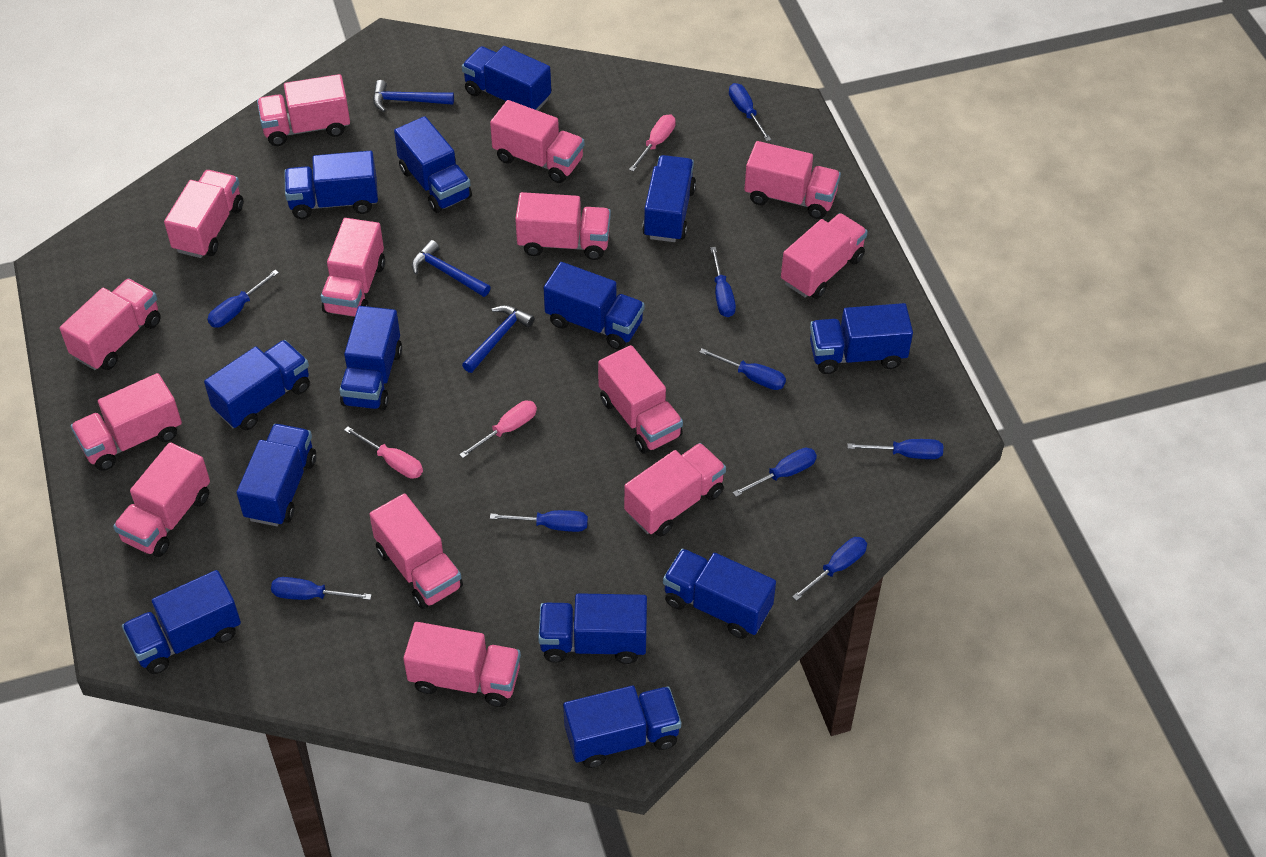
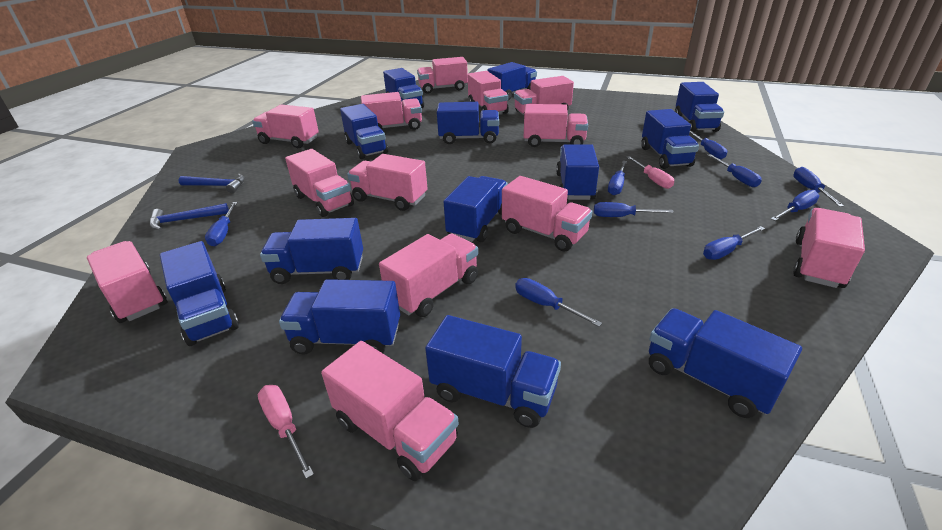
blue hammer: [373,80,454,112] [412,240,491,297] [462,305,534,373] = 3 -> [150,203,229,230] [179,174,245,193] = 2
pink screwdriver: [344,427,423,479] [459,400,537,458] [629,114,676,172] = 3 -> [258,385,314,479] [626,156,674,189] = 2
pink truck: [60,278,161,370] [71,373,182,471] [113,442,210,557] [164,170,243,258] [257,74,350,146] [321,218,385,317] [369,493,463,609] [403,622,521,707] [490,100,584,183] [515,192,611,260] [598,345,683,454] [624,443,726,537] [744,141,841,219] [781,213,868,299] = 14 -> [87,241,167,323] [252,105,319,148] [285,149,354,217] [321,341,459,481] [347,154,428,211] [361,92,422,130] [379,234,478,317] [417,57,468,94] [468,71,509,114] [502,176,592,252] [514,76,574,115] [524,104,588,147] [793,208,865,288] = 13

